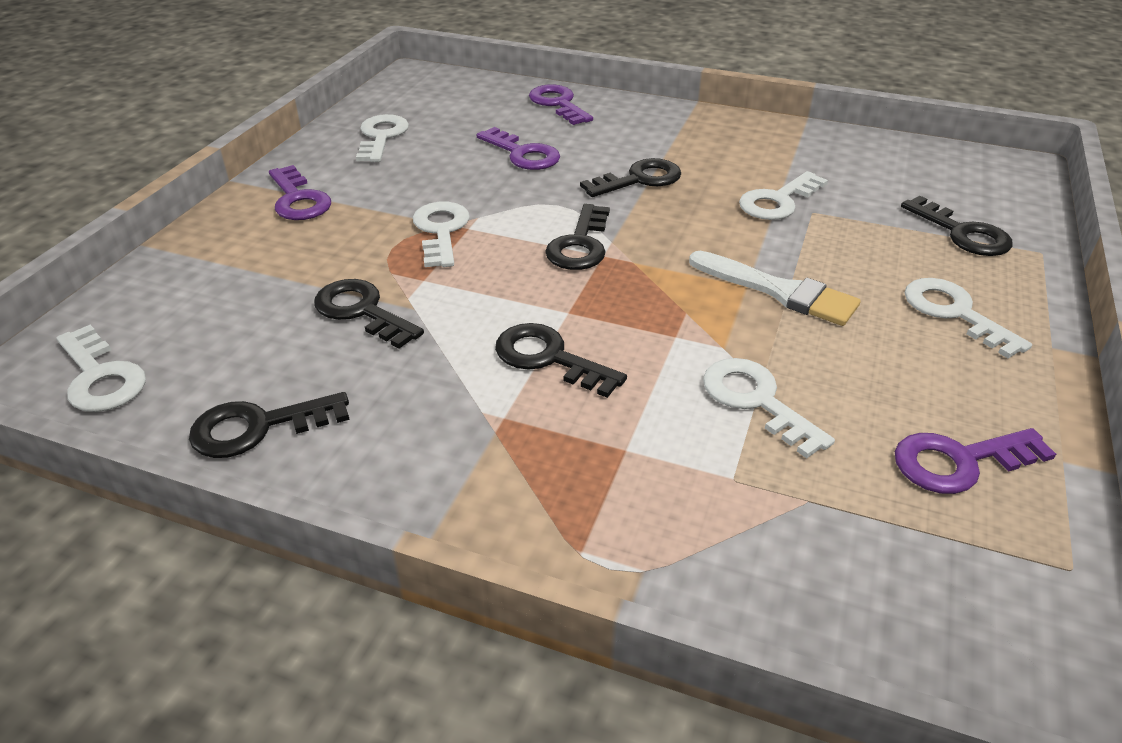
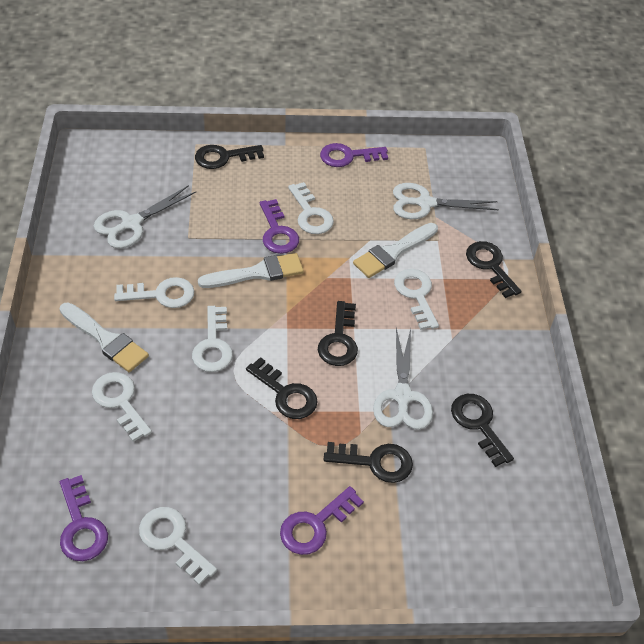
white brush: [689,251,861,326] = 1 -> [60,302,149,372] [198,253,304,288] [353,223,438,278] = 3
white scissors: none = 0 -> [94,185,197,248] [373,328,433,430] [393,183,499,219] = 3

